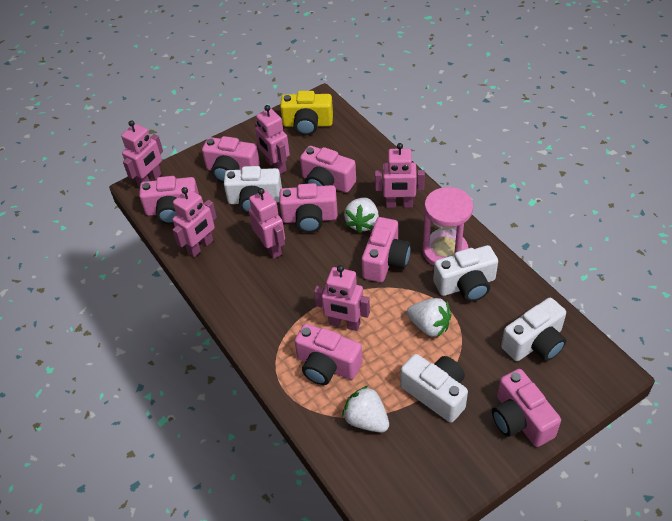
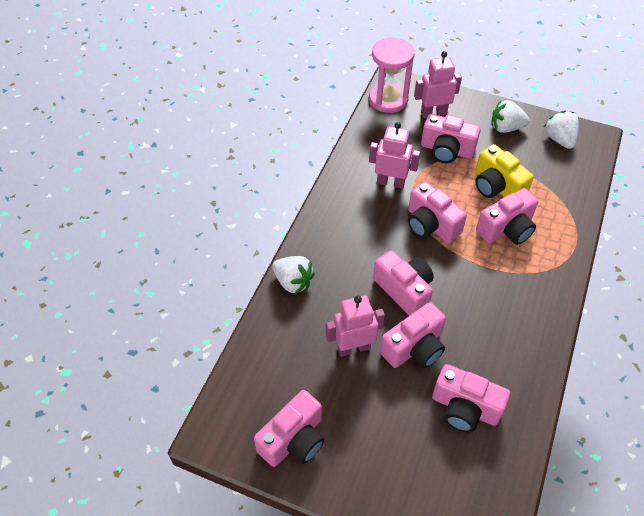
pink robot: [121,120,163,187] [173,187,217,257] [249,188,285,259] [255,105,290,174] [314,265,370,331] [375,143,425,208] = 6 -> [326,295,385,357] [369,122,420,189] [414,51,462,118] = 3
white camera: [224,166,282,214] [400,354,468,423] [433,245,498,302] [501,298,566,361] = 4 -> none = 0

